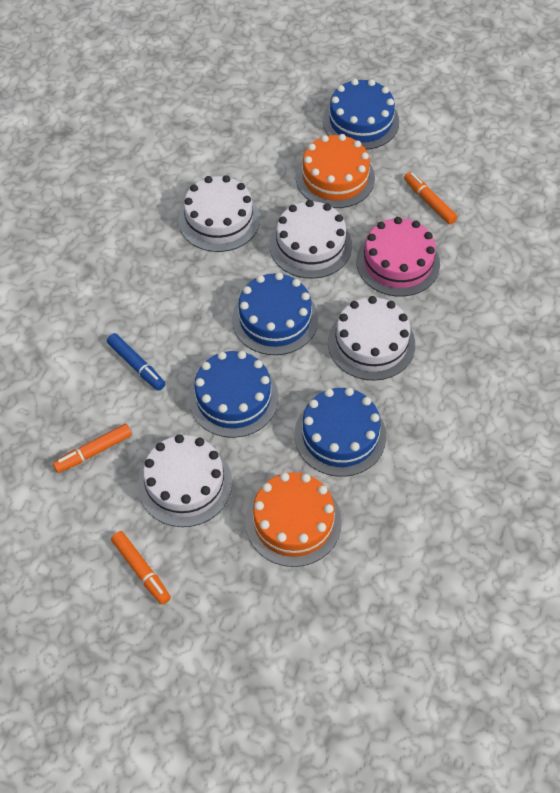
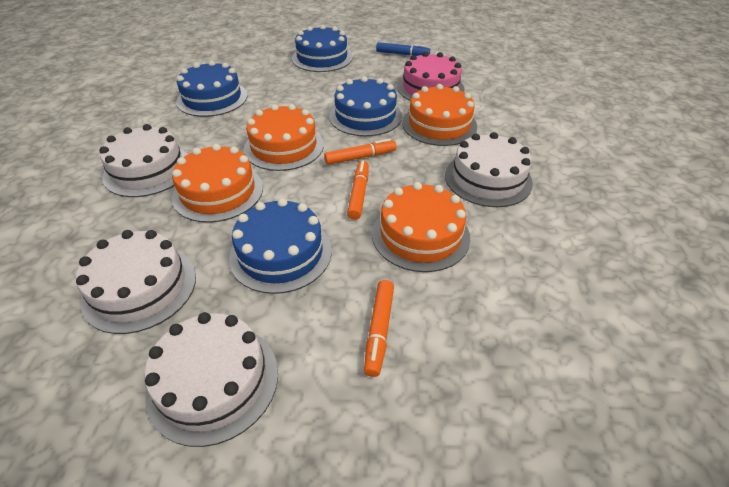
orange cake: [245,472,342,567] [296,134,375,208] = 2 -> [172,144,263,223] [244,104,324,171] [372,182,470,272] [402,84,477,146] = 4

